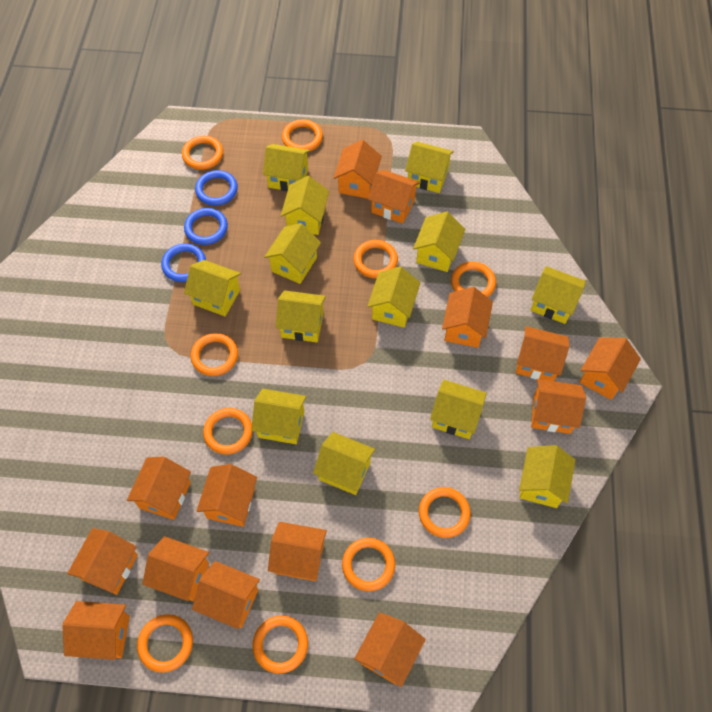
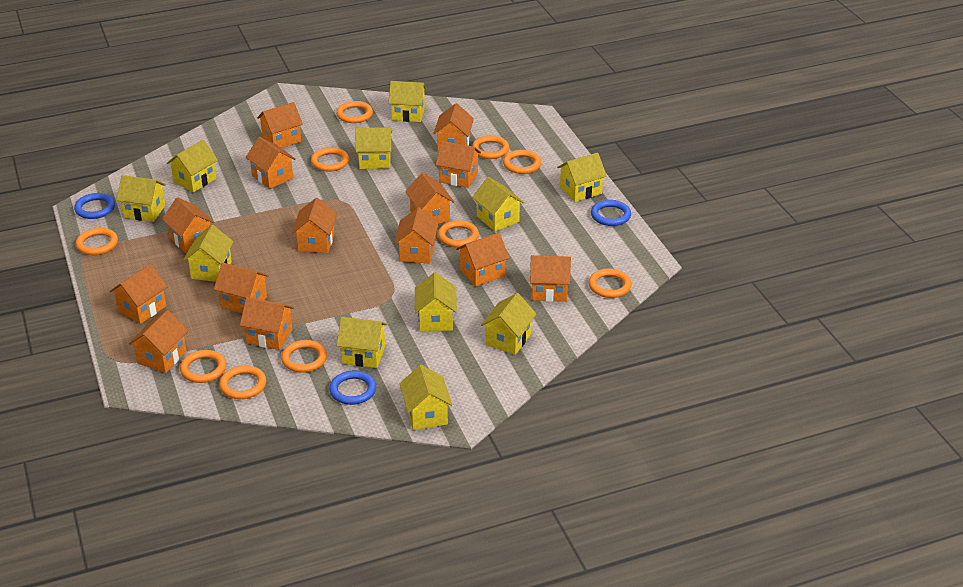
yellow house: [184,260,241,316] [251,389,306,444] [263,144,310,191] [264,223,321,284] [275,290,326,342] [281,176,329,235] [313,432,375,495] [367,266,420,328] [405,142,454,193] [413,211,465,272] [430,380,487,439] [519,445,575,508] [531,266,586,324] = 13 -> [117,175,166,222] [167,140,218,192] [183,225,234,282] [337,317,387,368] [355,127,392,169] [388,81,427,122] [399,365,452,430] [415,272,457,331] [472,177,524,232] [481,293,536,355] [557,153,607,202] = 11

